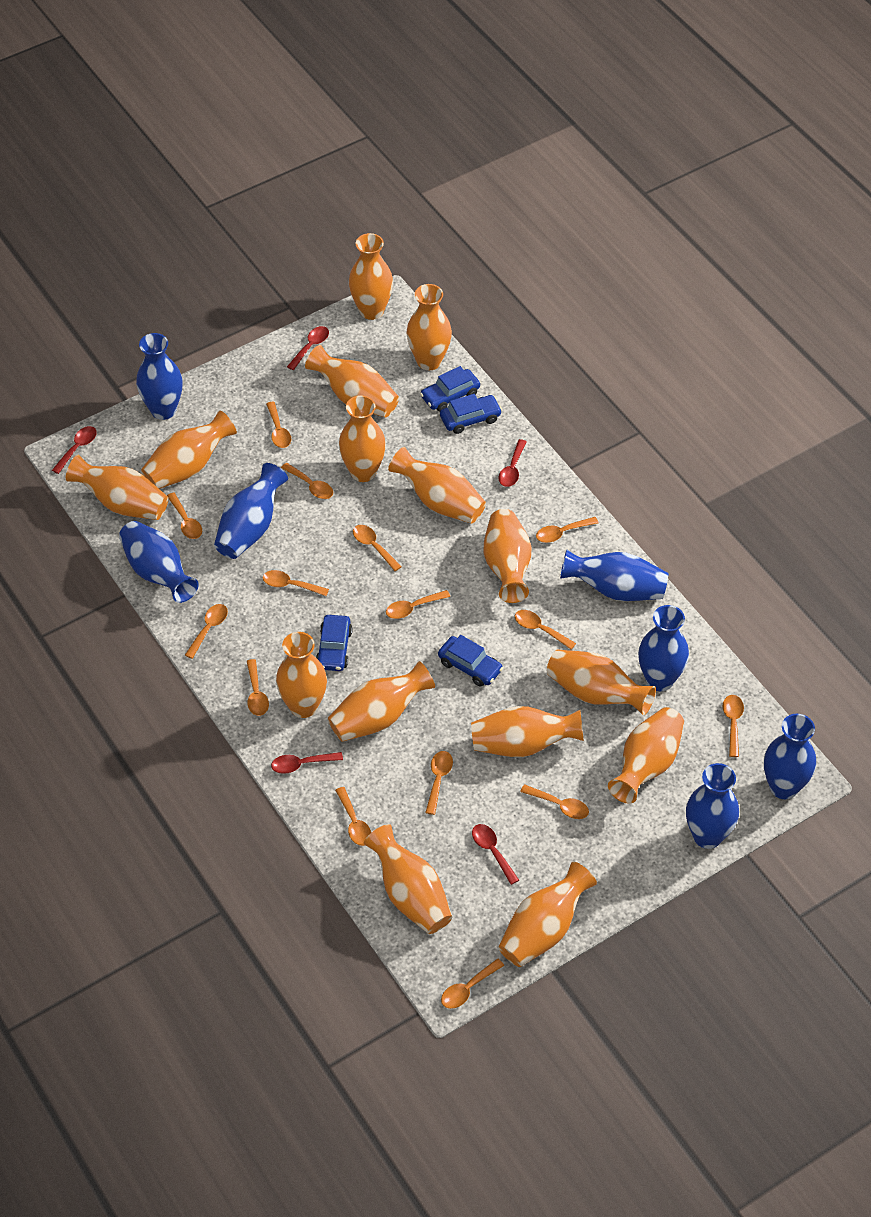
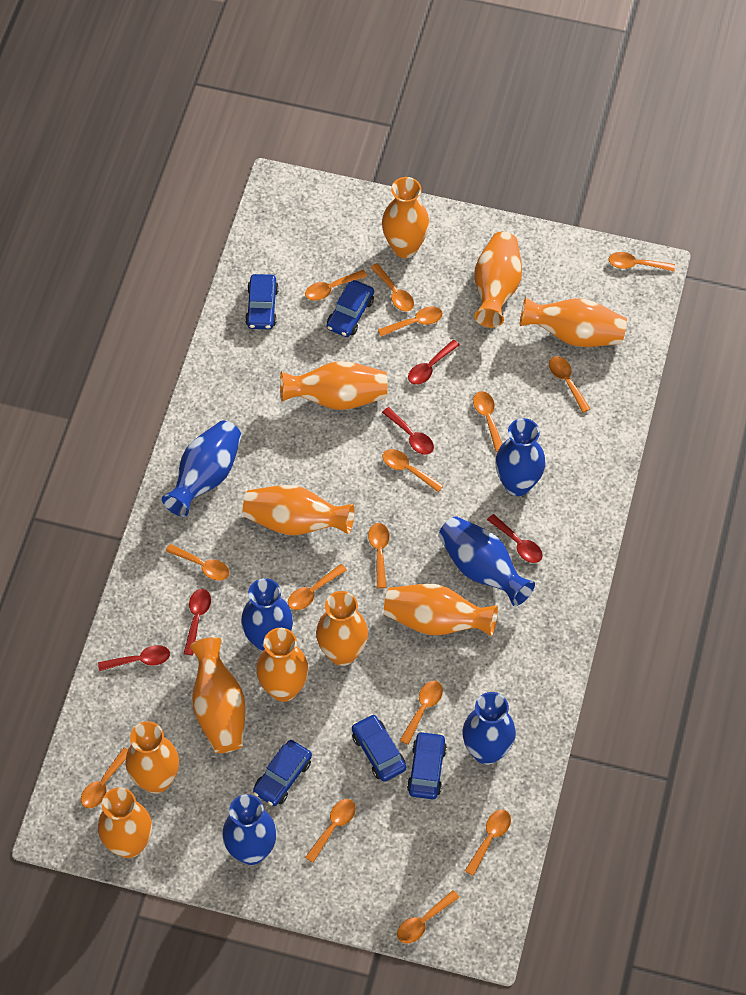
blue car: [316,615,352,671] [420,366,480,412] [438,635,503,687] [440,394,502,434] = 4 -> [245,274,279,329] [253,740,312,806] [327,280,374,337] [352,714,406,782] [407,731,447,799] = 5
blue vase: [119,521,199,603] [136,333,183,420] [214,463,288,559] [560,549,668,601] [638,605,689,691] [686,763,739,849] [764,714,816,799] = 7 -> [162,420,242,517] [222,794,277,865] [241,578,293,652] [439,516,535,606] [463,692,516,765] [495,418,545,496] = 6
orange vase: [66,455,168,520] [141,410,237,489] [276,632,327,718] [305,345,399,418] [328,661,435,742] [339,395,386,482] [349,233,393,320] [364,824,452,934] [388,447,486,524] [406,284,452,370] [471,706,584,757] [484,509,531,603] [498,861,597,967] [547,649,656,715] [608,707,684,804] = 15 -> [98,787,152,858] [125,721,179,794] [190,637,245,753] [243,485,354,535] [256,628,309,702] [280,361,388,410] [316,591,368,666] [382,177,429,258] [384,584,498,637] [474,232,522,328] [520,297,627,347] = 11

